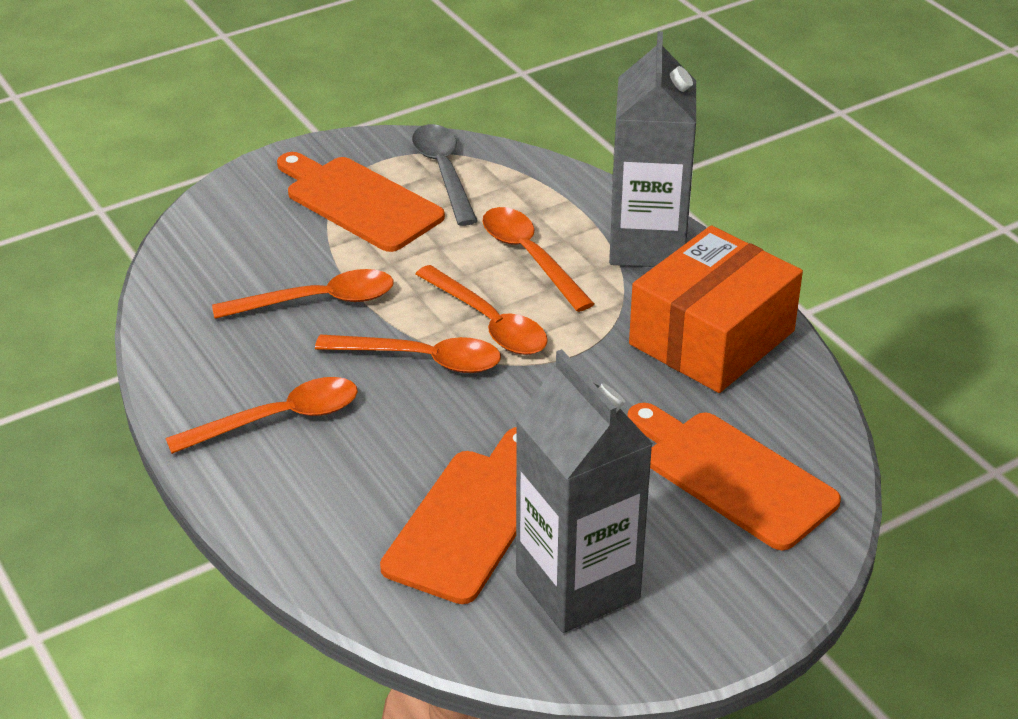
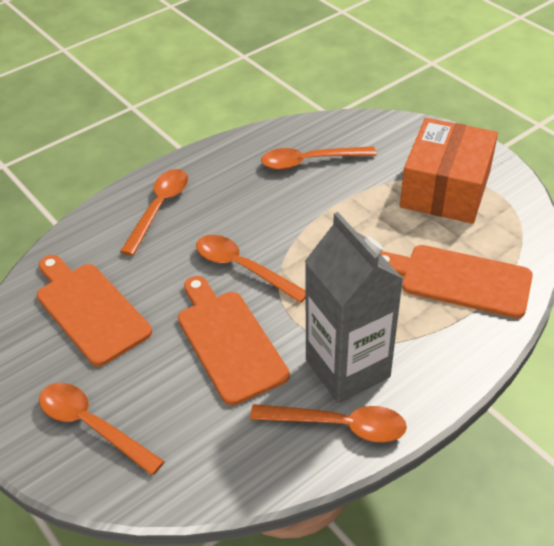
grey carton: [516,349,653,633] [609,31,696,267] = 2 -> [305,212,403,403] = 1
grey spoon: [412,124,477,226] = 1 -> none = 0

